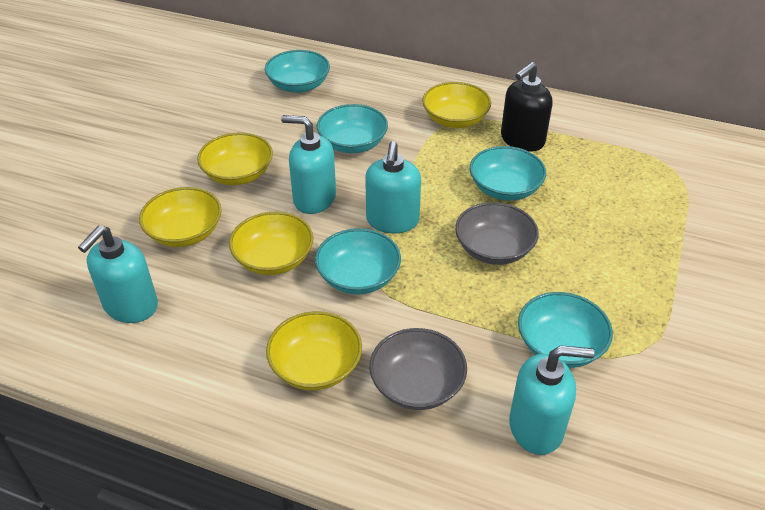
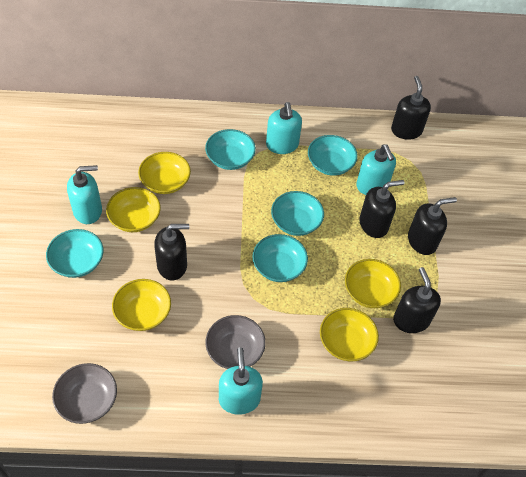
black soap dispenser: [501,62,553,152] = 1 -> [154,224,189,281] [359,180,404,238] [391,76,431,140] [393,267,441,333] [408,197,457,255] = 5

